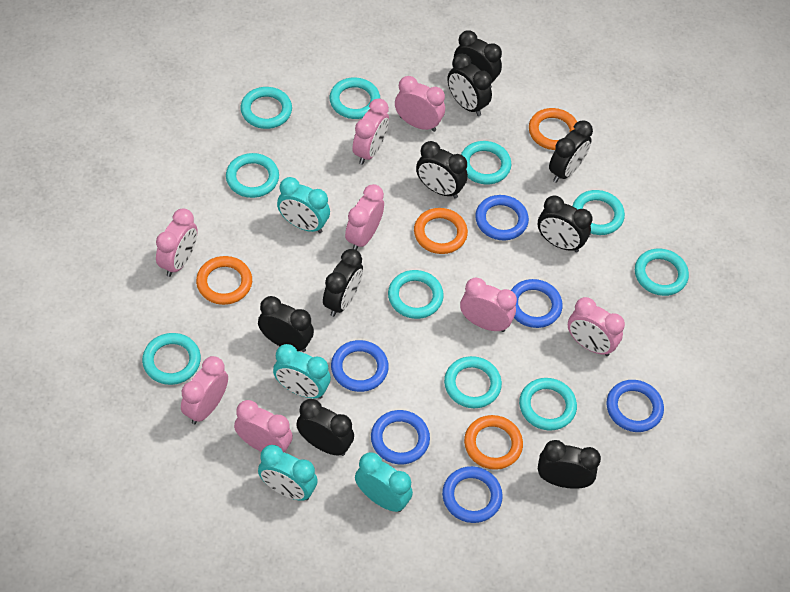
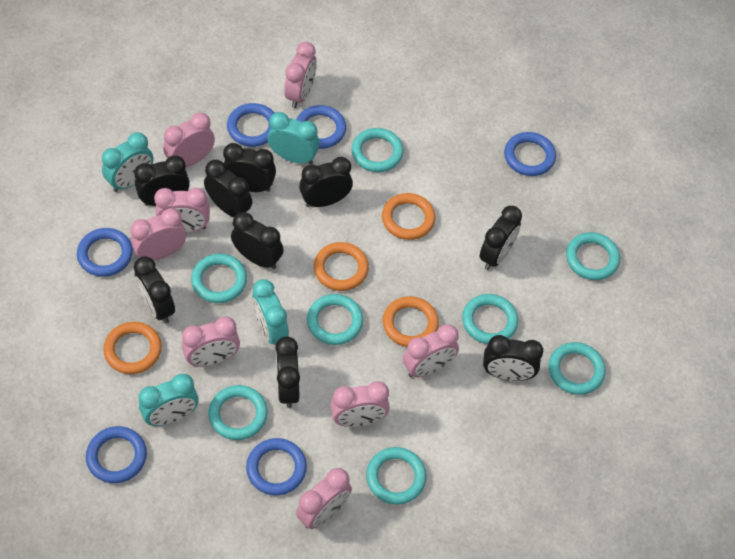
turquoise ring: [142,333,201,385] [226,153,279,198] [241,87,292,129] [329,78,380,119] [388,270,444,319] [444,356,502,408] [461,141,511,184] [519,378,577,431] [573,190,625,235] [635,249,689,296] = 10 -> [191,254,247,303] [208,385,268,440] [307,294,363,345] [351,128,404,172] [366,447,426,505] [462,294,518,344] [548,342,606,395] [566,232,620,280] = 8

